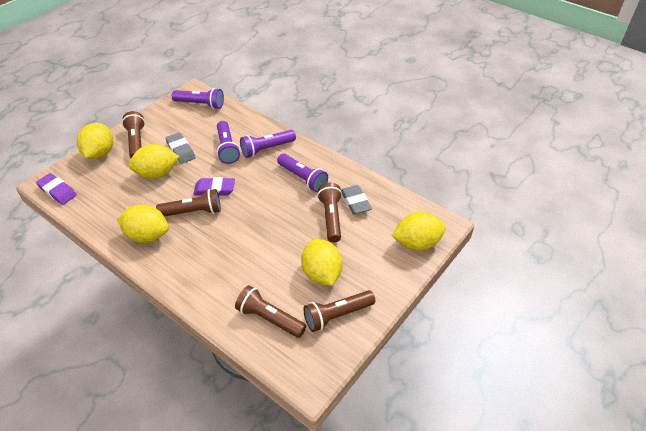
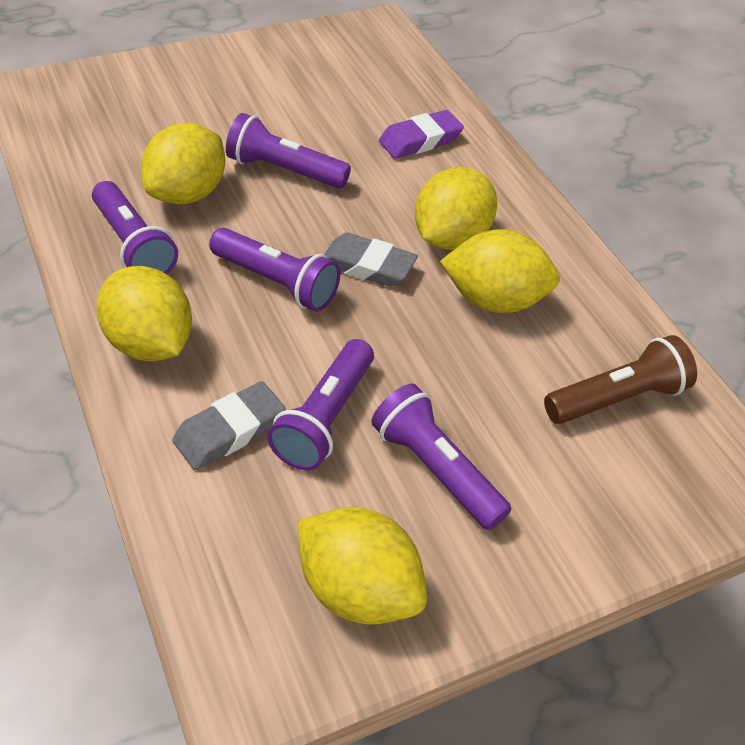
brown flashlight: [122,111,145,158] [156,189,221,217] [235,285,306,338] [303,290,375,332] [317,183,342,242] = 5 -> [544,335,697,424] = 1
purple eraser: [36,173,77,205] [193,177,235,196] = 2 -> [379,110,464,159] = 1
purple flashlight: [172,88,224,109] [217,121,240,164] [240,130,296,158] [277,154,328,192] = 4 -> [92,181,178,274] [209,228,340,312] [226,113,351,189] [267,339,374,470] [371,384,511,530] = 5

